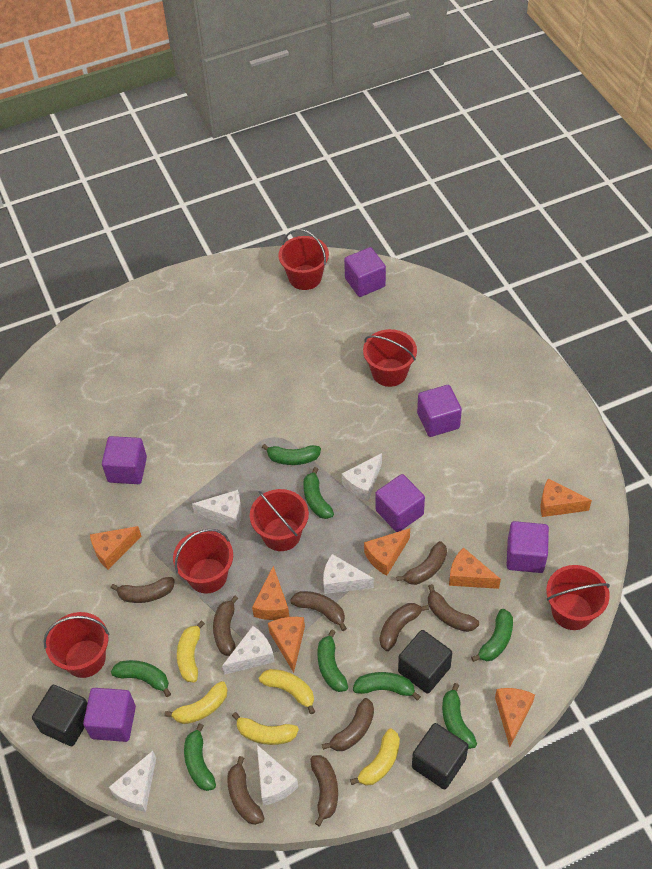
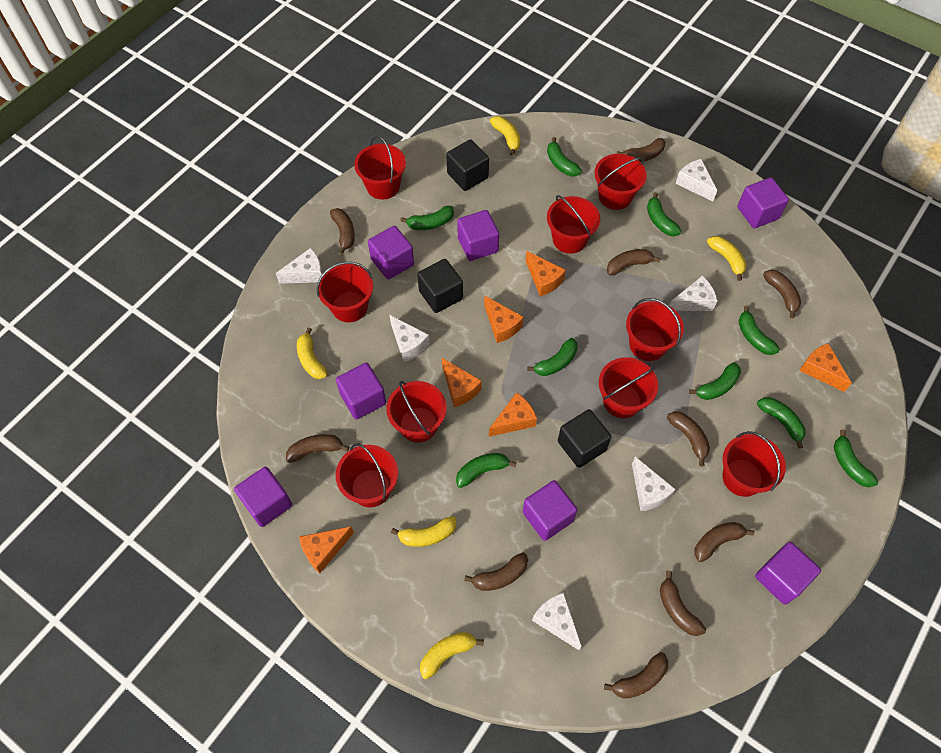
brown banana: [111,577,175,603] [213,596,239,656] [227,756,264,825] [290,591,347,631] [310,755,338,826] [322,698,374,751] [380,603,429,651] [396,541,447,585] [428,584,479,632] = 9 -> [286,434,350,463] [330,208,355,254] [464,552,528,591] [604,652,668,699] [607,249,661,276] [617,138,666,162] [660,571,706,636] [667,411,710,467] [694,522,754,562] [763,270,801,318] = 10
green banana: [111,660,171,697] [184,723,216,791] [262,444,321,465] [303,467,334,519] [317,630,348,692] [353,672,421,701] [442,683,477,749] [471,609,513,662] = 8 -> [400,206,454,230] [456,453,517,488] [527,338,578,376] [547,137,582,176] [647,192,681,236] [689,362,741,400] [738,306,780,355] [757,397,806,449] [834,429,878,487] = 9
orange cheese: [90,526,141,570] [252,566,289,620] [268,617,305,673] [364,528,410,576] [449,547,501,589] [495,688,535,747] [541,478,592,517] = 7 -> [299,526,354,573] [442,358,482,407] [484,295,524,343] [489,392,537,437] [526,251,566,296] [799,343,852,392] = 6
purple cube: [83,688,136,742] [102,436,147,484] [344,247,386,297] [376,474,425,532] [417,385,462,437] [506,521,549,573] = 6 -> [234,467,292,527] [336,363,386,419] [368,226,414,280] [457,210,499,261] [523,480,577,541] [737,177,789,228] [755,542,821,605] = 7
red bucket: [43,612,109,678] [173,529,233,593] [250,489,309,551] [278,229,329,290] [363,329,417,387] [546,565,610,630] = 6 -> [317,262,373,322] [336,443,398,507] [354,136,406,200] [386,381,447,443] [547,195,600,254] [594,154,647,210] [599,357,658,418] [626,298,684,361] [722,431,786,497] = 9

